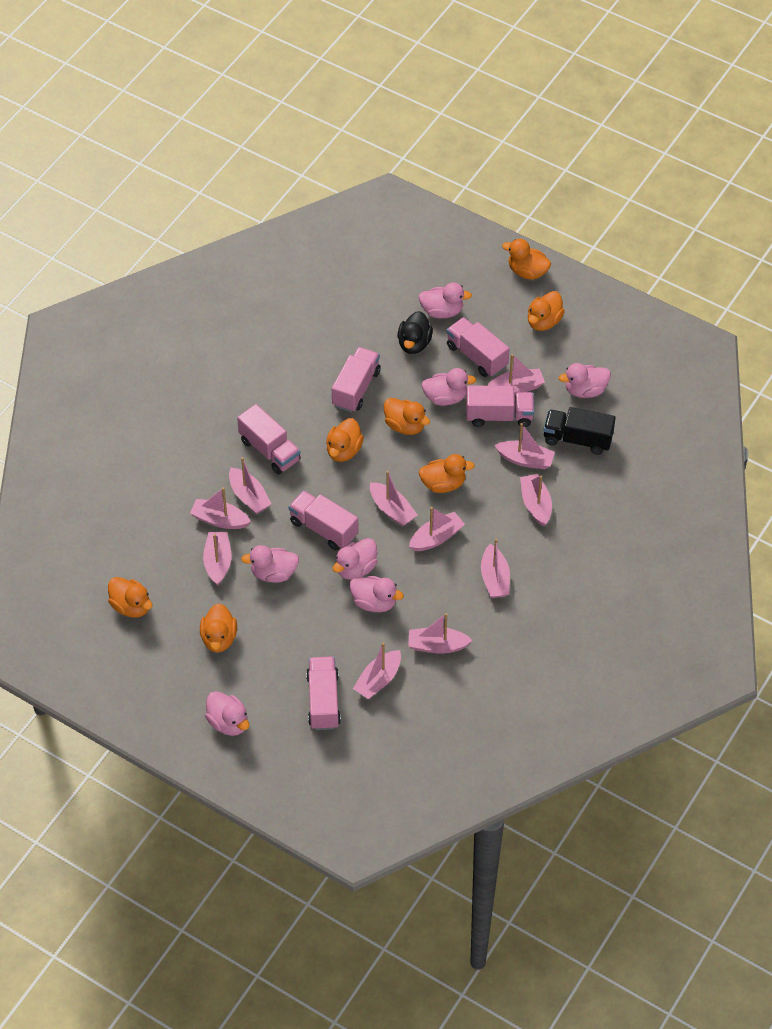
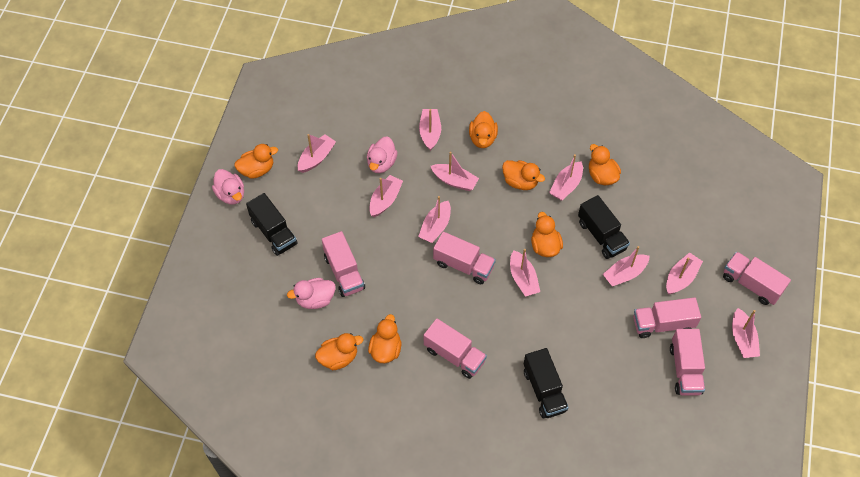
black duck: [398,311,433,354] = 1 -> none = 0
black truck: [543,407,616,455] = 1 -> [246,193,298,256] [524,348,569,418] [578,195,630,259] = 3
pink boat: [190,487,251,529] [203,532,232,585] [229,457,272,514] [353,643,401,699] [370,471,417,527] [408,613,473,654] [409,507,465,551] [481,539,510,598] [487,354,545,395] [494,423,555,469] [520,474,552,527] = 11 -> [298,134,336,173] [369,175,403,217] [418,196,451,243] [419,109,441,151] [431,152,479,191] [510,249,540,297] [549,154,583,201] [603,246,650,287] [666,252,703,295] [732,308,760,358] = 10
pink duck: [205,691,249,736] [241,545,299,583] [333,538,377,580] [349,576,404,612] [418,283,472,318] [421,368,476,406] [559,363,611,398] = 7 -> [212,169,244,205] [287,278,336,309] [367,136,398,173] = 3

